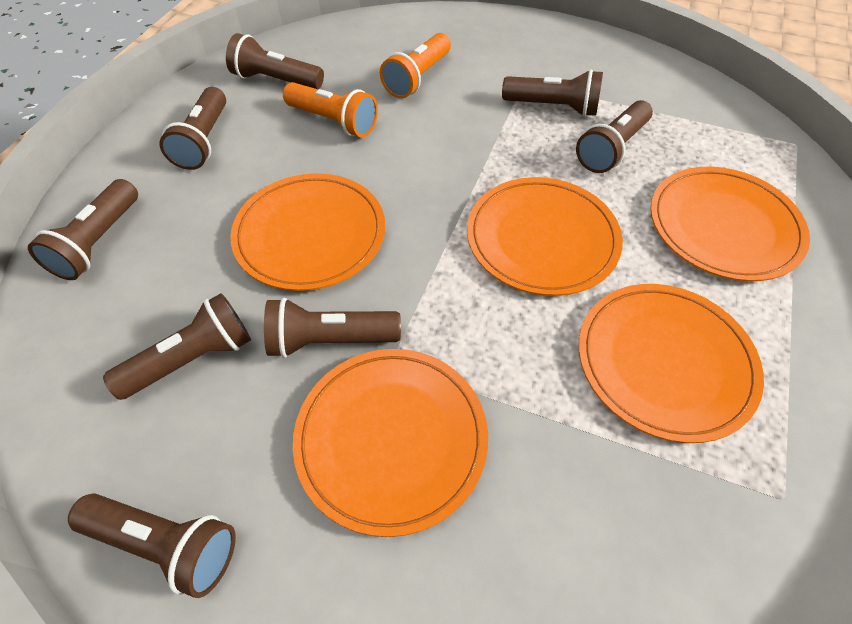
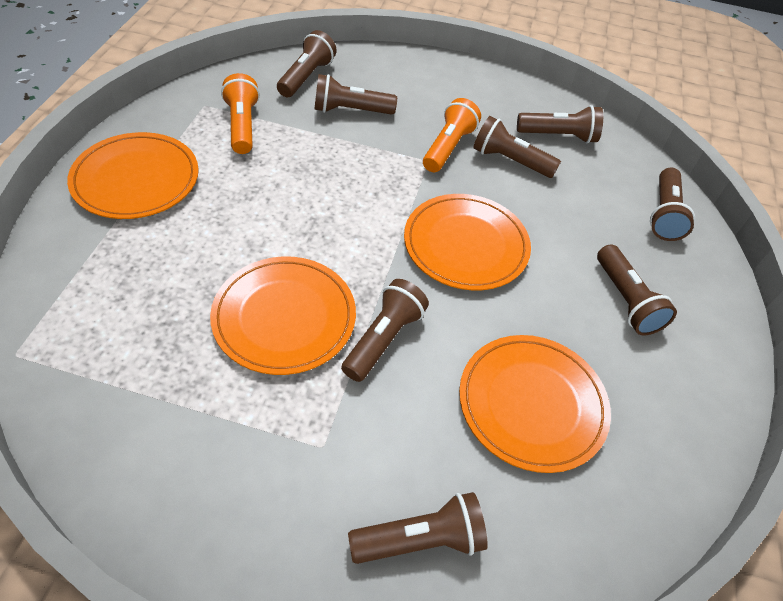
orange plate: [230,173,385,291] [293,349,488,537] [467,177,623,296] [579,284,764,443] [650,167,810,281] = 5 -> [67,132,199,219] [210,256,356,375] [404,194,531,290] [459,335,611,473] = 4

